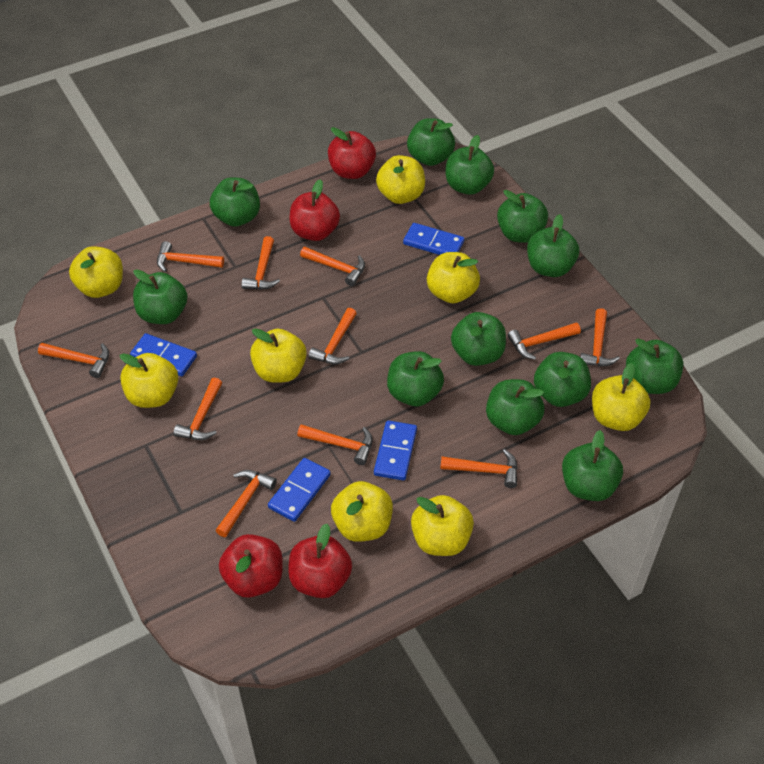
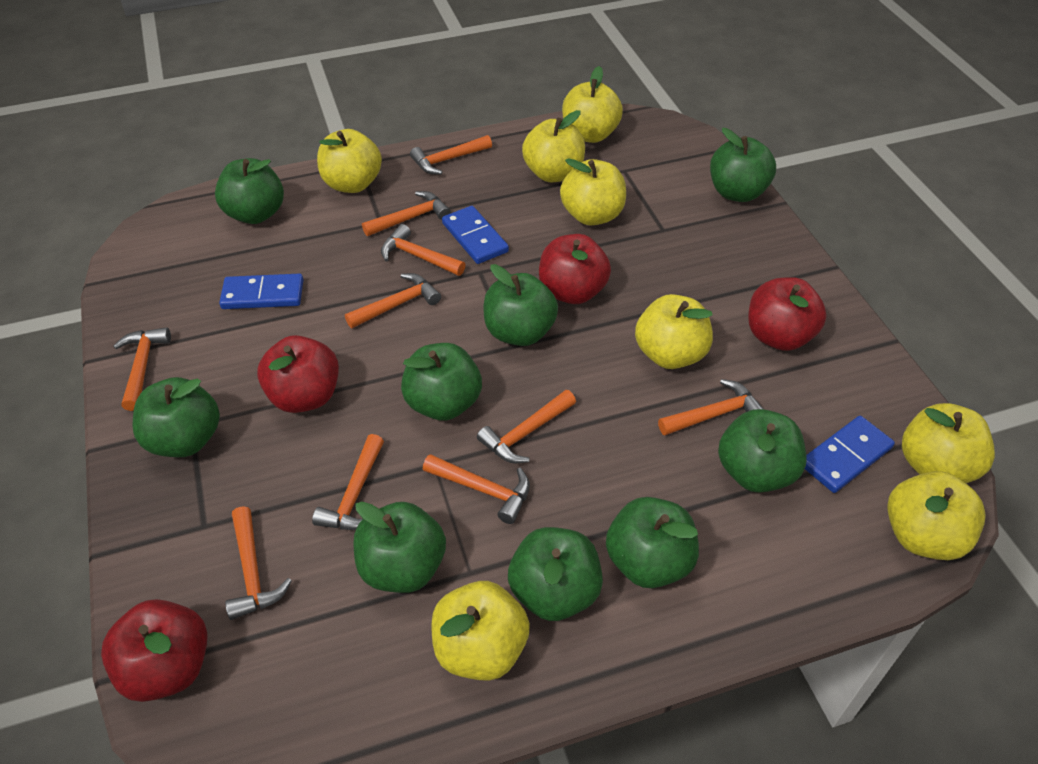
blue domino: [130,333,197,376] [268,458,331,522] [374,420,417,480] [403,223,464,255] = 4 -> [219,274,304,309] [442,206,509,264] [805,416,895,493] = 3
green apple: [133,269,187,324] [210,177,260,227] [387,351,444,406] [407,118,455,166] [446,135,494,195] [451,312,506,366] [486,379,544,435] [497,190,548,243] [527,214,579,277] [534,352,591,407] [562,430,623,501] [626,339,683,394] = 12 -> [132,377,220,457] [215,158,284,224] [353,502,446,593] [401,343,482,421] [484,264,558,346] [508,527,603,621] [606,497,699,588] [710,128,776,202] [718,409,806,493] = 9
orange hammer: [38,343,109,378] [157,241,224,272] [173,378,222,440] [215,470,277,537] [241,236,280,290] [297,424,373,465] [300,247,365,286] [309,308,357,364] [440,449,518,488] [507,322,581,360] [580,308,620,367] = 11 -> [113,327,171,411] [225,506,292,620] [312,434,384,530] [345,273,441,328] [362,191,451,236] [381,224,466,276] [410,135,492,174] [423,454,530,524] [477,390,576,463] [658,379,764,435] = 10

